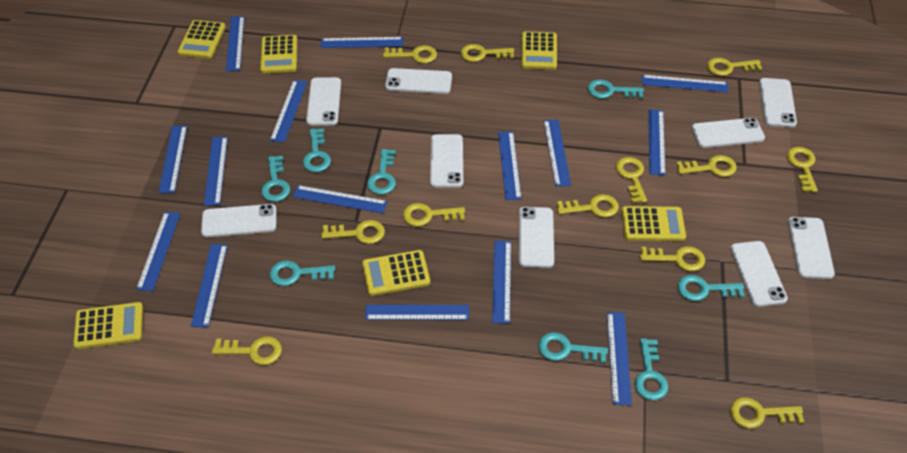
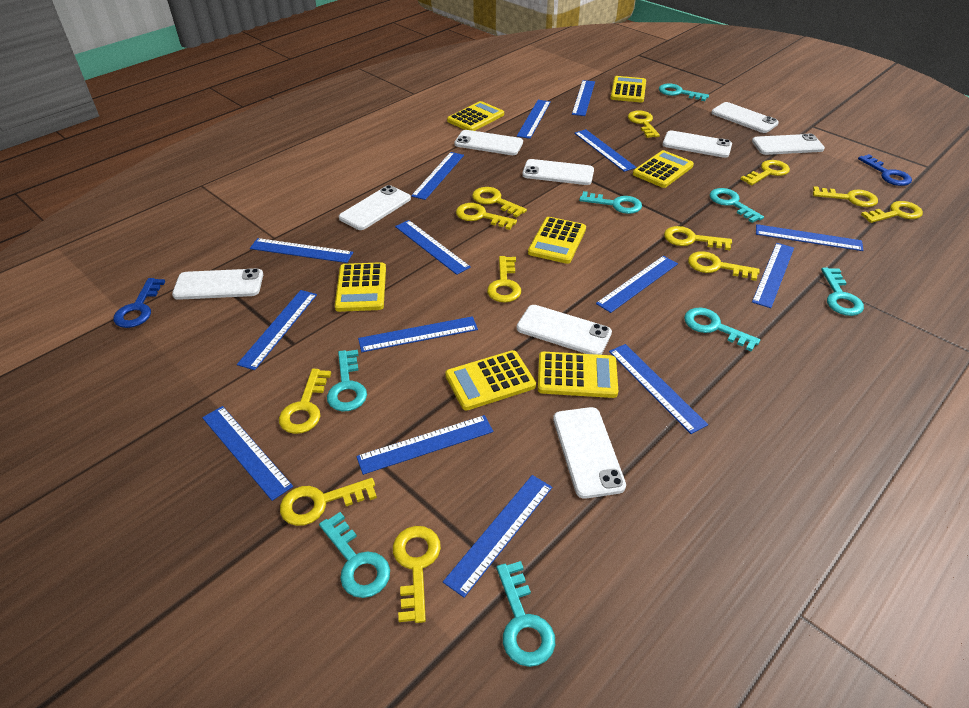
blue key: none = 0 -> [114,278,165,328] [858,154,912,186] = 2
yellow calculator: [73,302,143,349] [177,20,226,59] [260,35,297,73] [362,250,430,296] [521,31,557,70] [621,206,686,241] = 6 -> [335,262,386,312] [445,350,536,411] [447,101,504,131] [528,217,586,264] [538,352,618,398] [610,76,646,103] [633,150,694,188] = 7

